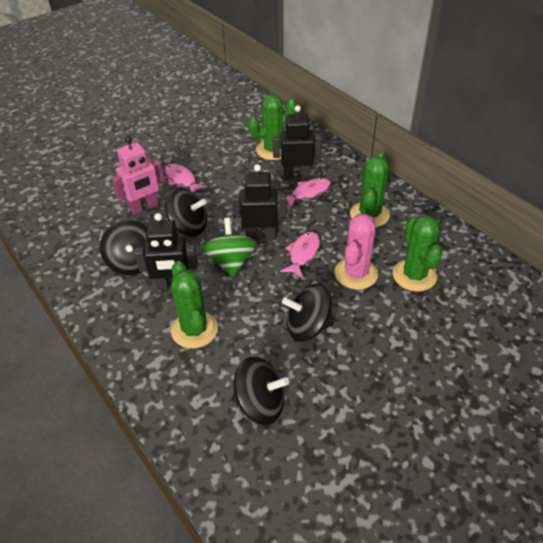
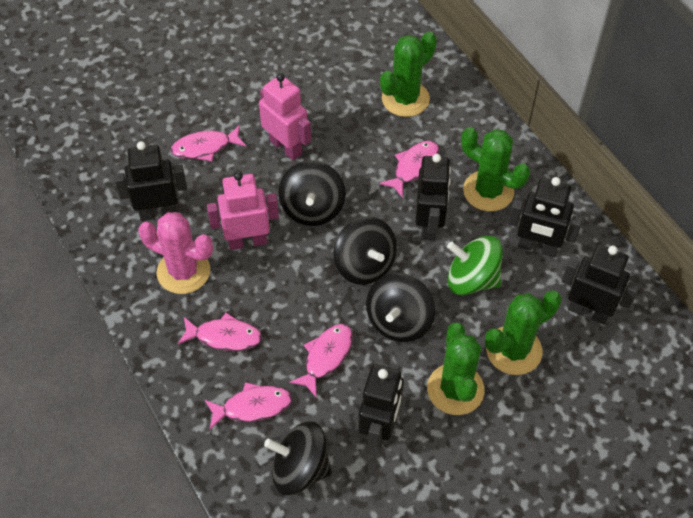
black robot: [134,213,198,290] [231,164,287,240] [273,105,322,179] = 3 -> [114,141,187,221] [358,364,404,448] [415,154,451,241] [508,177,583,257] [562,244,640,325] = 5
pink fish: [164,164,208,193] [280,232,320,278] [286,178,331,209] = 3 -> [171,125,246,161] [177,313,262,351] [205,382,292,429] [289,324,353,397] [380,141,439,198] = 5
pink robot: [111,136,165,215] = 1 -> [207,171,279,250] [259,73,311,161] = 2

